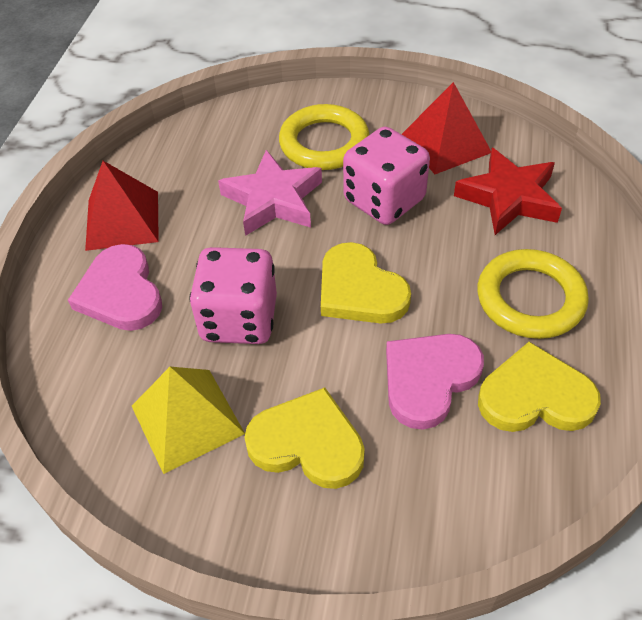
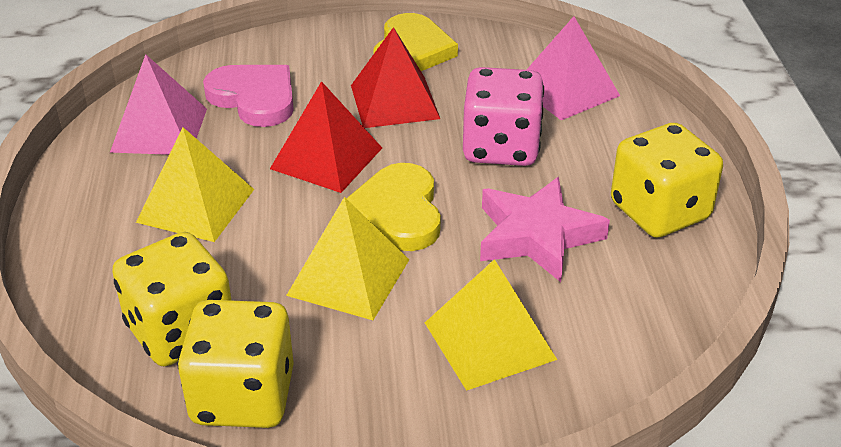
pink dice: [189,247,277,344] [343,127,430,225] = 2 -> [463,67,544,166] = 1
pink heart: [68,244,162,331] [386,334,484,430] = 2 -> [203,65,294,127] = 1
pink pyramid: none = 0 -> [110,54,207,155] [527,16,620,120] = 2
red star: [454,148,562,235] = 1 -> none = 0
yellow dice: none = 0 -> [112,232,232,366] [177,300,294,428] [611,123,723,238] = 3
yellow heart: [244,387,365,489] [321,242,411,323] [478,342,601,432] = 3 -> [346,163,441,251] [374,13,458,71] = 2
yellow pyramid: [132,367,245,474] = 1 -> [136,127,254,242] [286,197,409,320] [425,259,557,391] = 3
yellow ring: [279,104,369,170] [477,249,589,339] = 2 -> none = 0

